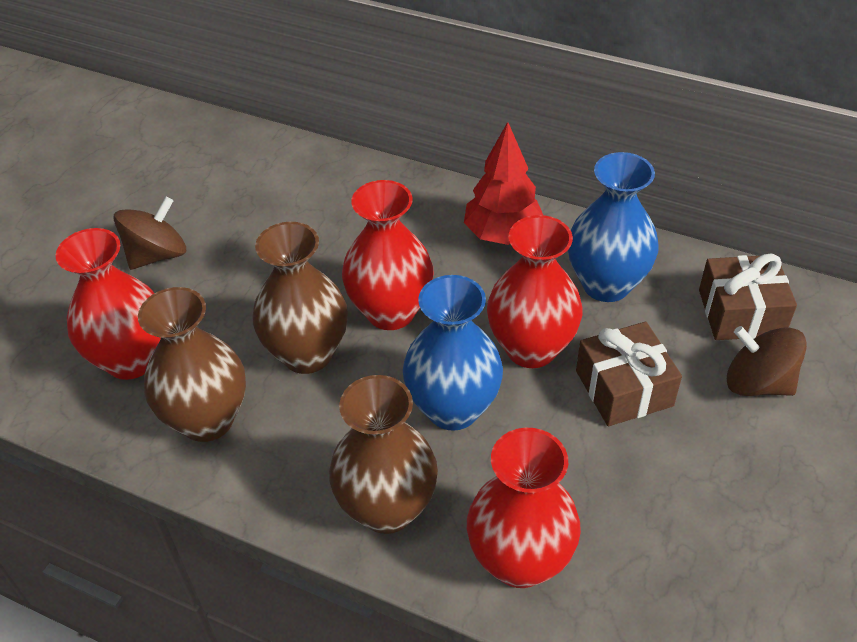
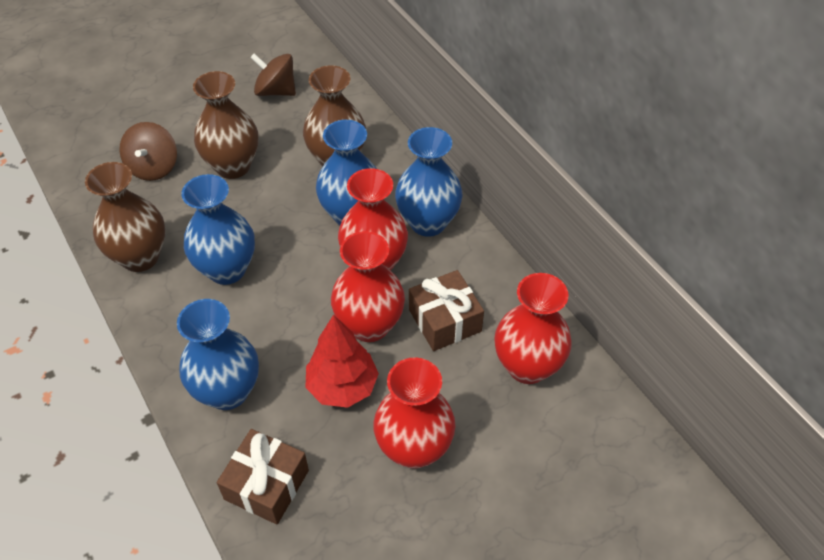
blue vase: [403,275,503,431] [568,152,659,302] = 2 -> [177,299,259,410] [181,174,255,285] [316,120,377,225] [395,127,463,237] = 4

